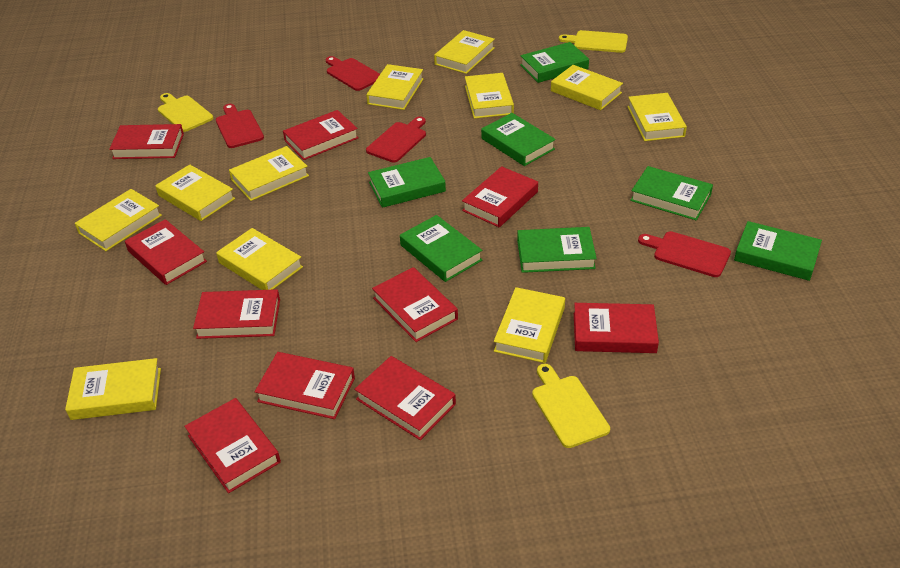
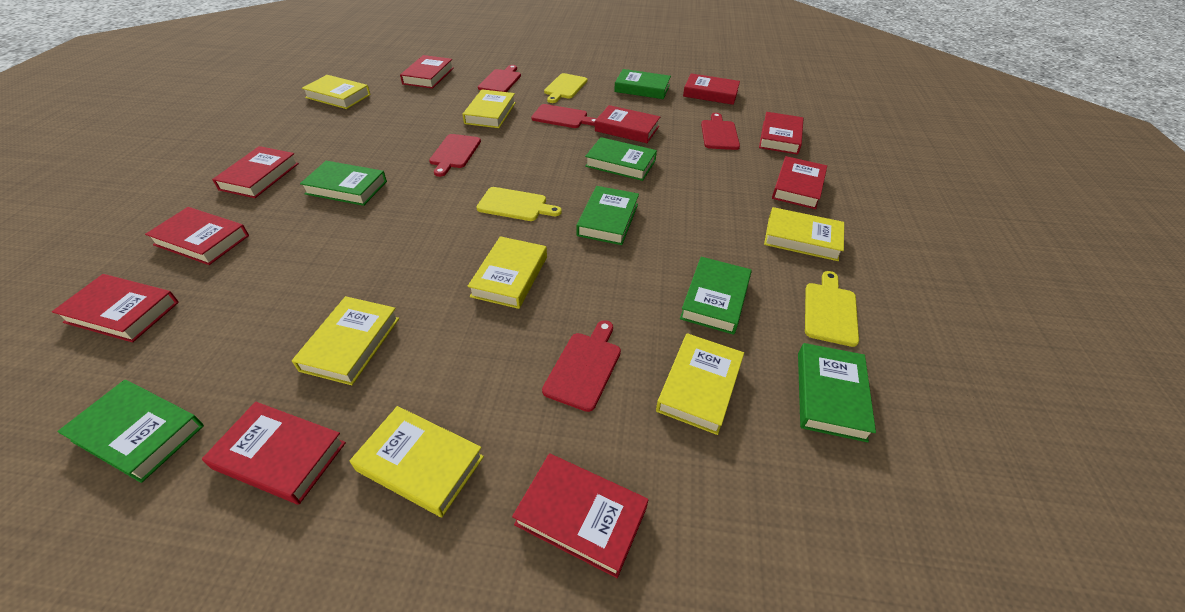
red cutting board: [216,104,264,148] [326,56,380,91] [366,116,426,162] [638,231,731,277] = 4 -> [429,134,481,177] [478,65,521,92] [531,104,597,128] [542,320,621,412] [701,113,740,150] = 5
yellow book: [65,358,161,420] [75,189,162,251] [155,165,235,221] [216,228,303,290] [229,146,309,201] [366,64,424,110] [434,30,495,74] [465,73,514,119] [494,287,565,363] [551,65,623,110] [627,93,687,141] = 11 -> [292,296,399,385] [302,75,371,109] [350,406,484,517] [463,89,516,128] [467,236,547,309] [656,333,744,435] [764,207,844,261] = 7

